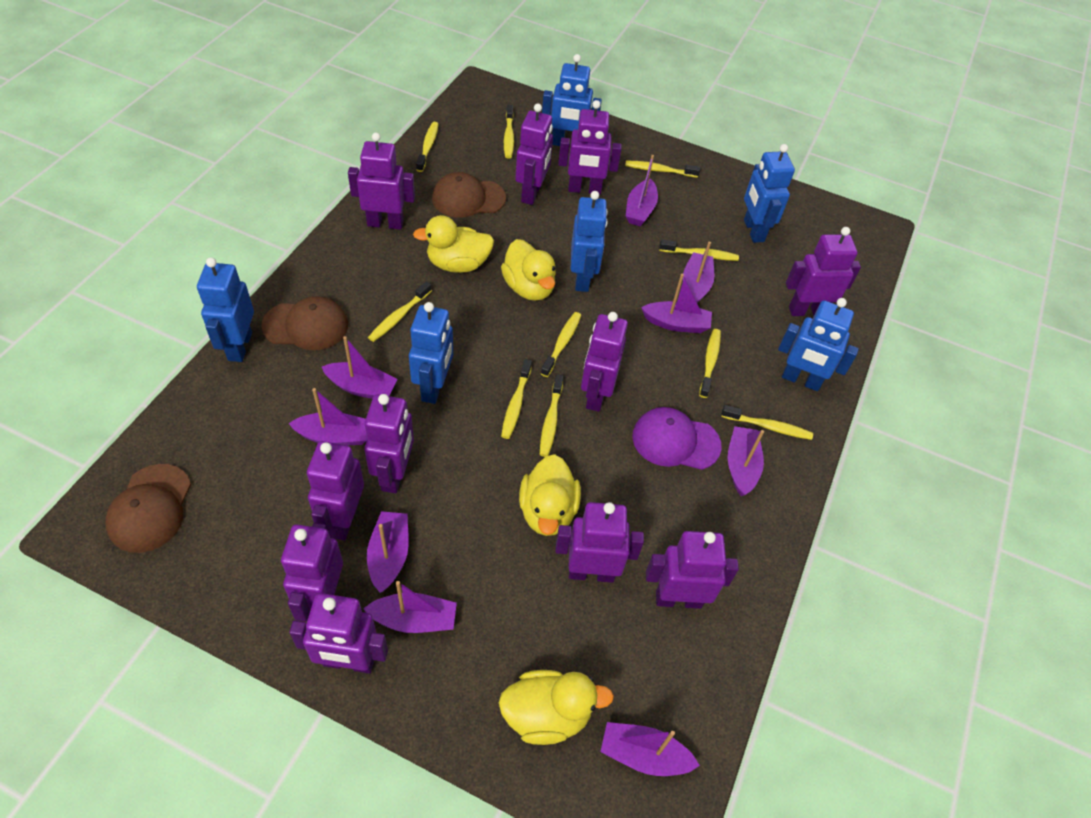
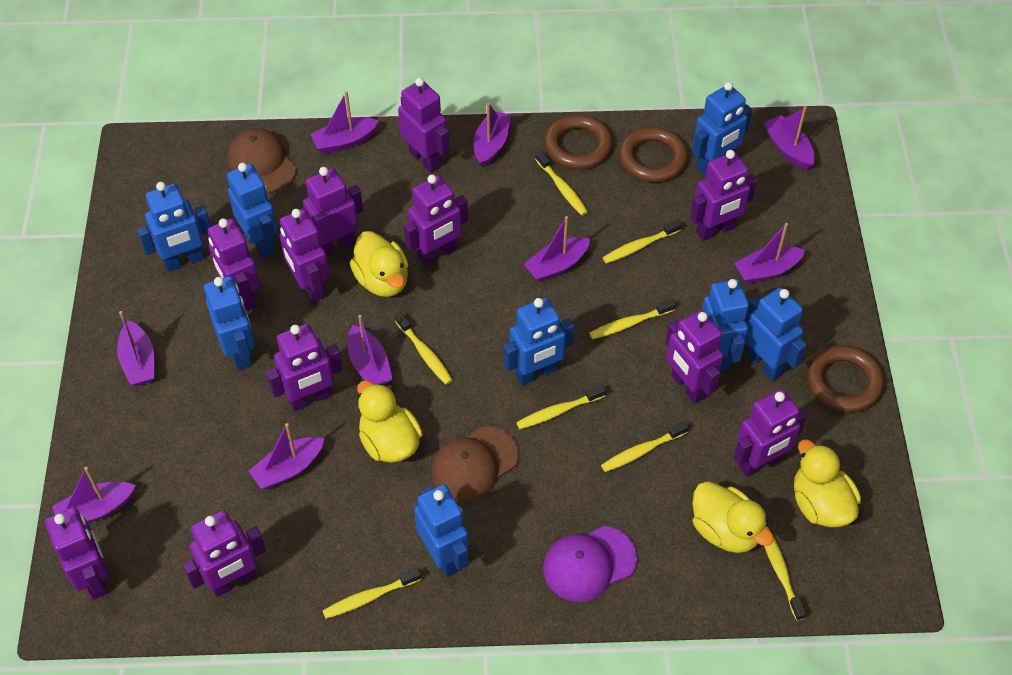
blue robot: [197,257,254,362] [409,302,453,404] [542,54,602,146] [571,191,608,292] [744,144,795,243] [778,298,859,391] = 6 -> [137,182,211,272] [204,276,255,370] [227,163,278,257] [414,484,469,577] [504,298,574,385] [692,82,752,175] [702,279,749,371] [745,287,807,381] = 8
brown cap: [105,464,191,553] [261,296,348,350] [432,172,506,218] = 3 -> [228,128,296,193] [432,426,518,501] = 2
brown ring: none = 0 -> [544,115,612,170] [619,127,688,183] [807,345,884,413] = 3
yellow toothbrush: [368,281,432,342] [416,122,439,172] [501,359,532,439] [504,105,514,158] [540,374,564,457] [541,312,581,377] [625,161,700,178] [659,240,739,261] [699,329,721,398] [721,405,813,440] = 10 -> [323,568,421,619] [395,312,453,385] [516,385,606,429] [535,150,588,215] [589,299,676,339] [601,421,689,472] [602,219,682,264] [764,527,806,621] = 8

